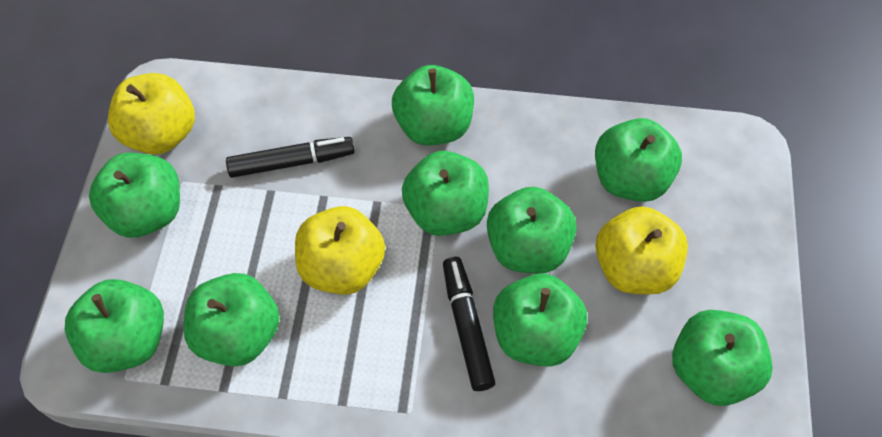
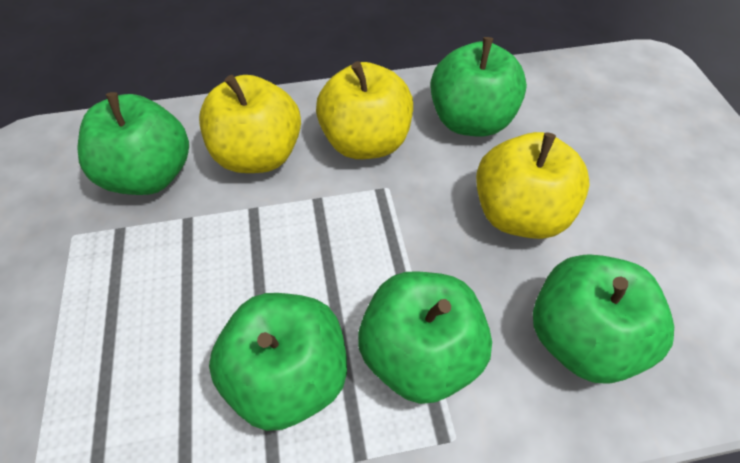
black marker: [226,137,355,178] [443,257,495,391] = 2 -> none = 0
green apple: [65,279,164,373] [89,153,180,238] [184,273,280,367] [392,65,474,146] [402,151,489,236] [487,187,577,274] [493,274,587,367] [595,118,682,202] [672,310,773,406] = 9 -> [77,92,189,195] [209,293,347,431] [358,271,492,404] [430,37,527,137] [533,255,674,384] = 5

